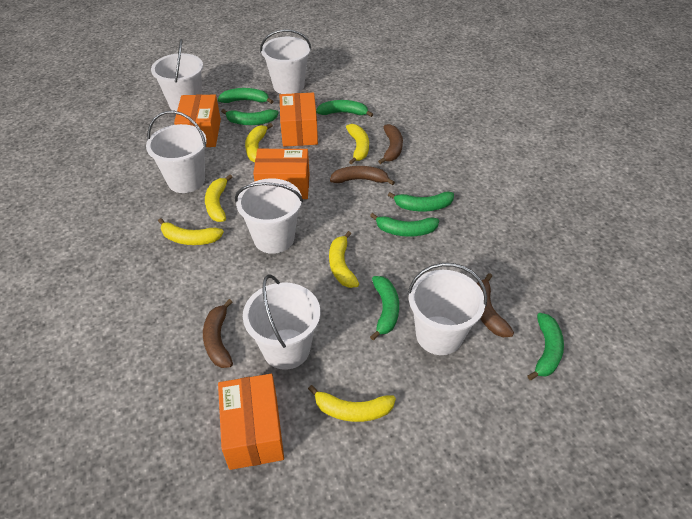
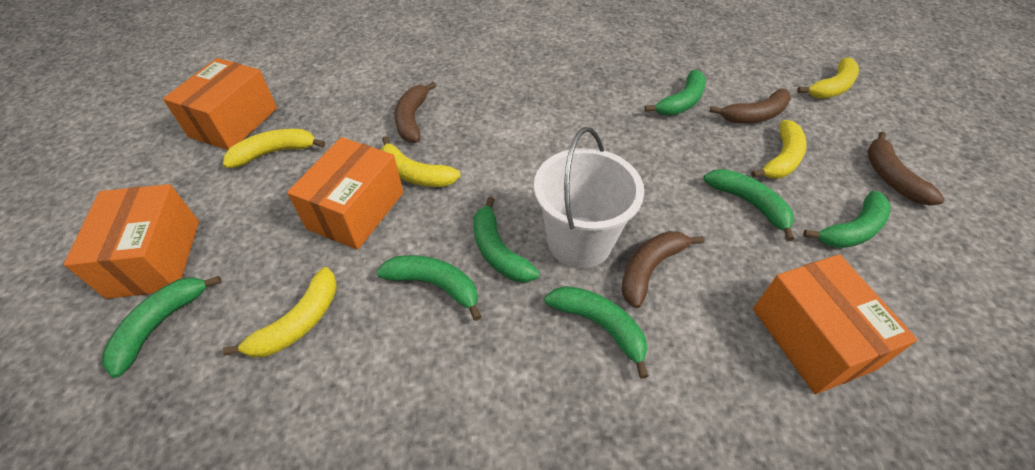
white bucket: [146,111,207,193] [151,39,203,111] [235,178,303,254] [243,274,320,370] [260,29,311,94] [408,263,487,355] = 6 -> [534,127,644,269] = 1
yellow banana: [158,218,224,245] [205,175,232,222] [245,123,273,162] [308,385,396,422] [329,231,359,288] [346,124,369,164] = 6 -> [223,129,325,168] [223,267,337,358] [381,136,461,187] [751,120,807,179] [797,58,859,99] = 5

